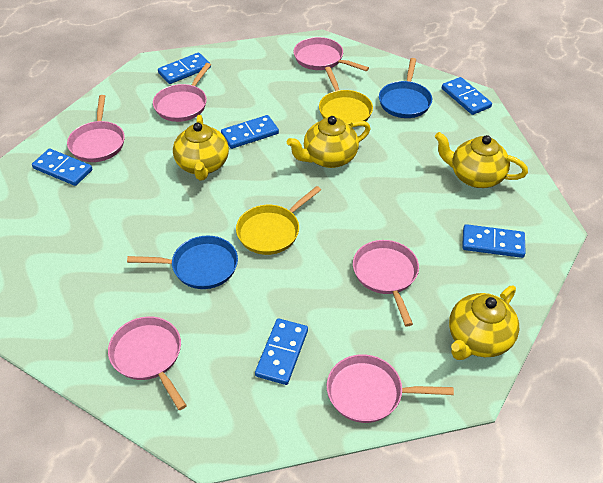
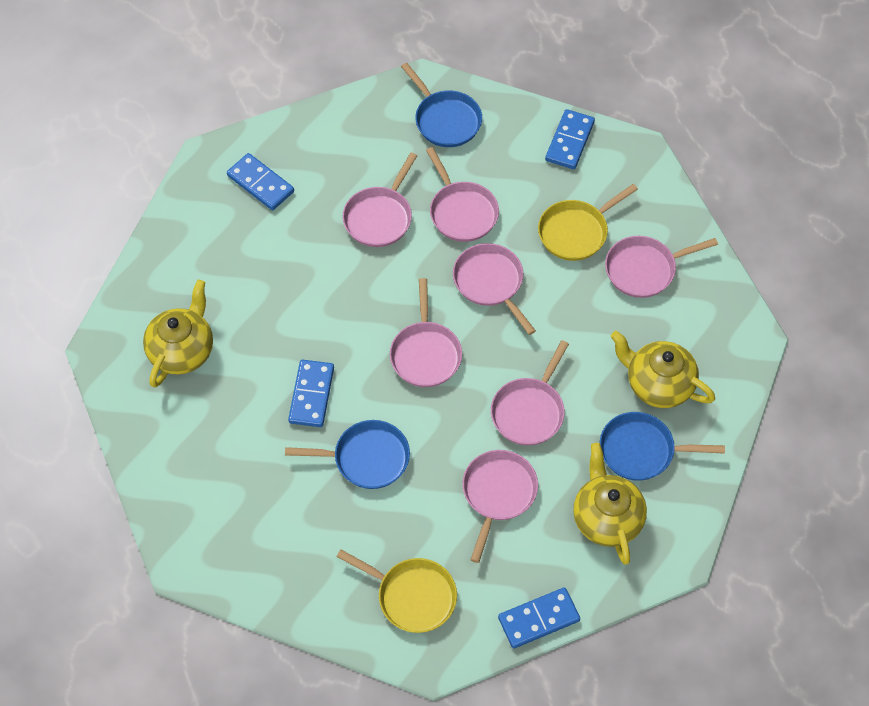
blue domino: [32,149,92,186] [158,53,211,84] [221,115,279,149] [255,318,308,385] [442,77,492,115] [462,224,526,258] = 6 -> [227,153,294,210] [288,360,334,427] [498,587,580,649] [545,109,595,169] = 4
blue pan: [127,236,238,289] [379,58,432,118] = 2 -> [285,420,410,489] [401,63,482,147] [600,412,725,481] = 3
pink pan: [67,95,125,162] [108,316,187,410] [153,63,211,122] [294,37,369,71] [327,354,454,423] [353,240,419,327] = 6 -> [343,153,417,247] [390,278,462,387] [426,147,499,242] [453,243,536,335] [462,450,538,563] [491,340,569,446] [605,236,718,298] = 7
yellow teapot: [173,115,229,180] [287,116,371,168] [435,132,528,188] [449,286,519,360] = 4 -> [143,280,213,388] [573,443,647,565] [611,331,715,408] = 3

